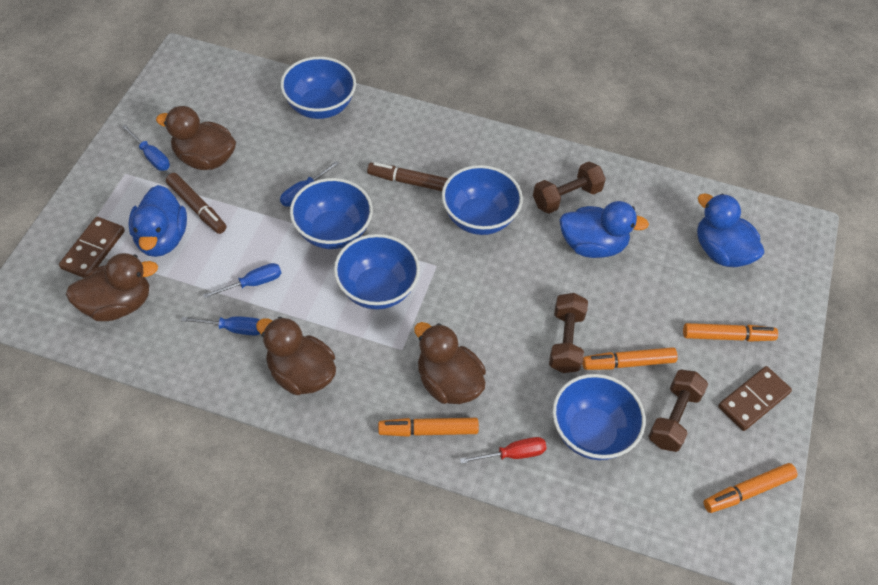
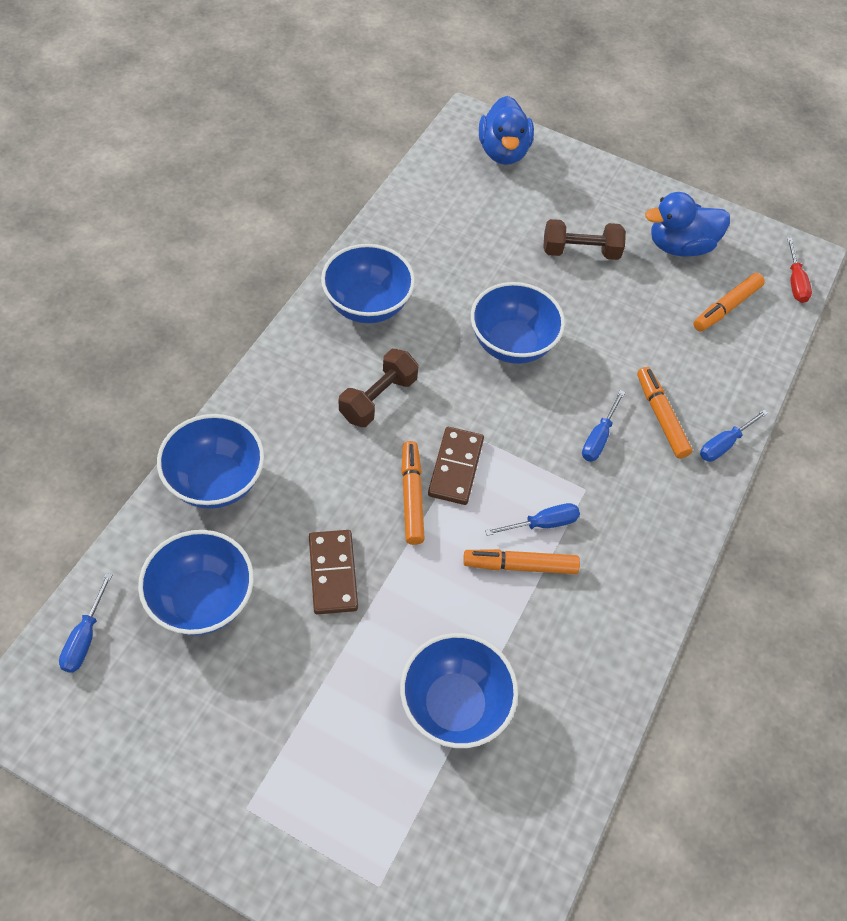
blue duck: [129,185,187,257] [560,201,649,258] [697,193,764,267] = 3 -> [479,96,534,165] [645,192,730,256] = 2
brown duck: [66,253,158,321] [156,106,236,170] [256,317,336,395] [414,322,486,404] = 4 -> none = 0
brown dumbbell: [533,162,606,213] [549,293,588,373] [648,370,708,452] = 3 -> [339,349,419,427] [543,219,626,260] = 2
brown marker: [166,173,227,234] [367,162,448,191] = 2 -> none = 0

